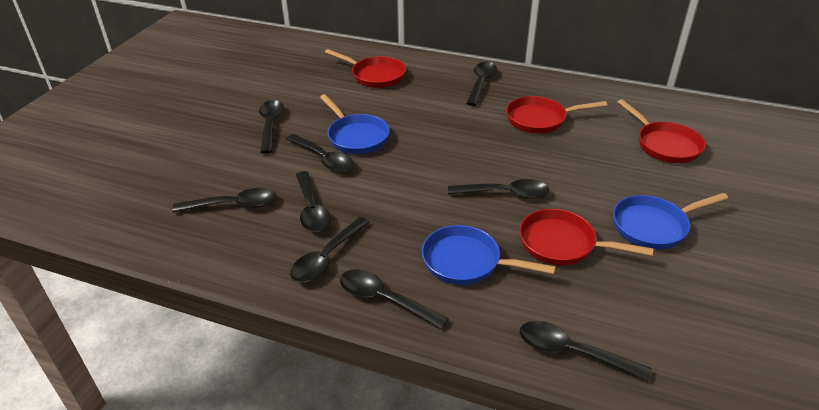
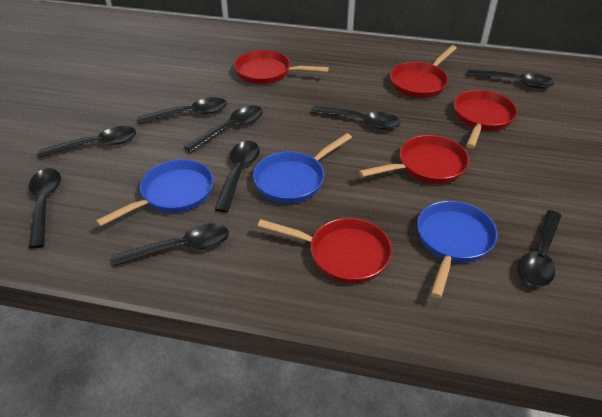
red pan: [325,49,406,88] [506,96,607,133] [519,209,654,265] [617,99,706,163] = 4 -> [234,50,329,84] [258,218,392,284] [359,135,469,184] [390,45,457,98] [454,90,518,148] = 5

